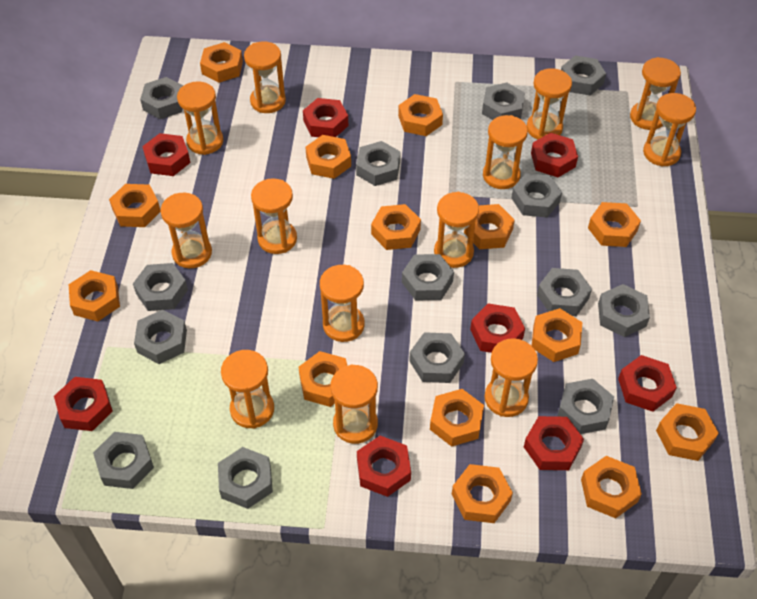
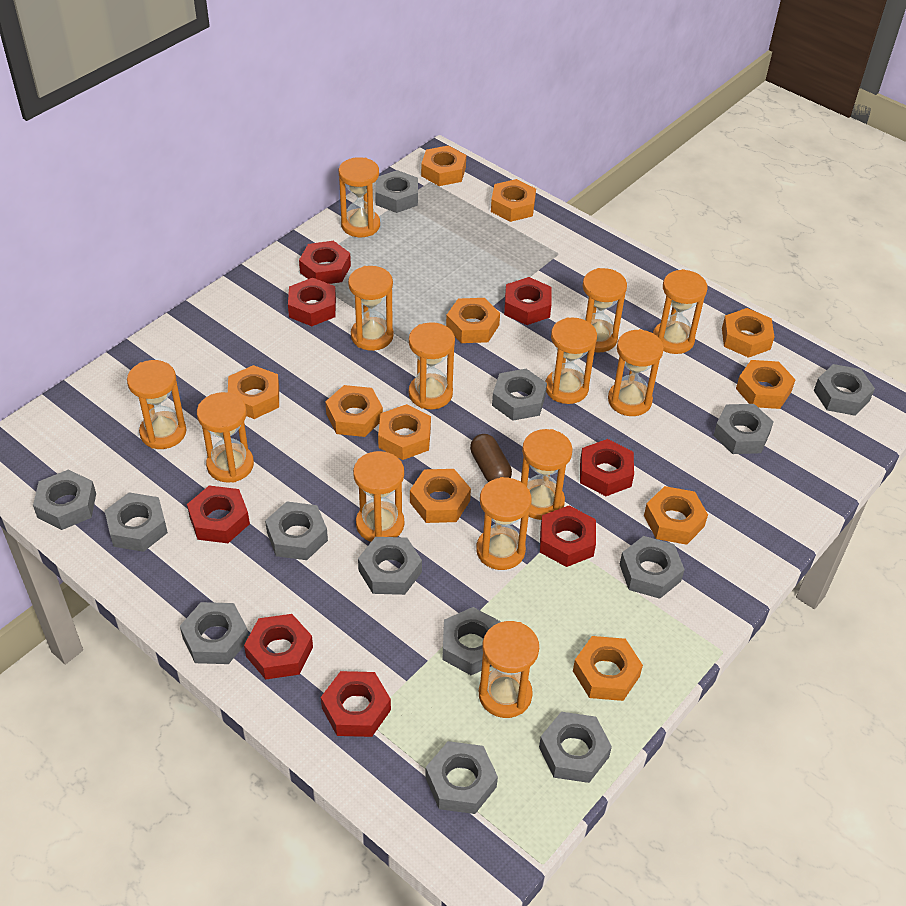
brown capsule: none = 0 -> [470,434,512,482] = 1
grey nut: [93,432,154,489] [133,263,188,311] [134,310,187,364] [140,77,183,119] [218,447,273,509] [356,141,400,186] [402,254,454,300] [409,332,465,383] [482,82,525,120] [511,173,562,217] [537,268,592,316] [557,379,614,434] [561,56,606,95] [598,284,650,337] = 14 -> [33,470,96,530] [105,492,168,552] [180,602,249,664] [265,501,328,560] [358,537,422,595] [375,170,418,213] [425,741,498,814] [442,607,501,675] [492,369,547,421] [539,712,612,783] [620,536,685,599] [713,404,774,454] [814,364,875,416] = 13
orange nut: [68,270,120,321] [109,184,161,227] [200,42,243,83] [299,351,347,407] [305,135,351,179] [371,204,421,250] [398,94,443,136] [430,389,484,447] [452,464,513,523] [464,204,515,249] [531,308,582,362] [581,456,642,518] [588,202,641,247] [656,403,719,461] = 14 -> [228,365,279,419] [325,385,383,437] [378,404,431,460] [410,469,471,523] [421,145,466,186] [446,298,500,343] [491,179,536,222] [573,636,643,701] [644,486,708,545] [722,308,774,358] [736,360,796,409] = 11

